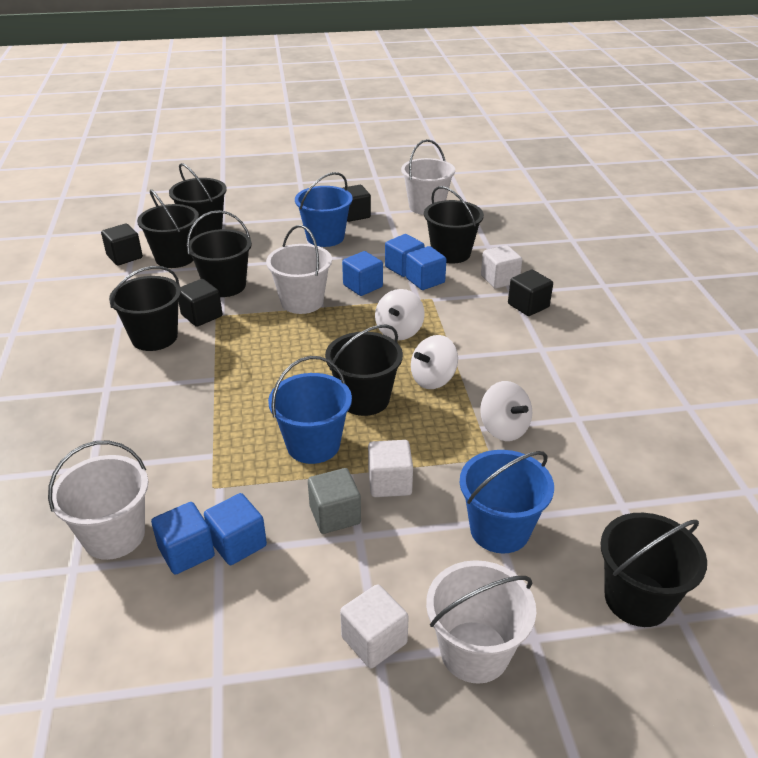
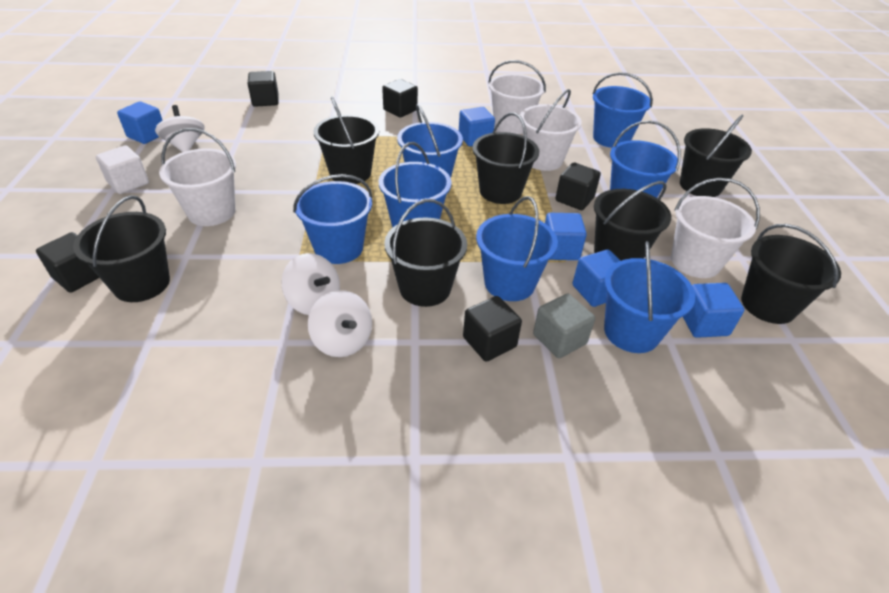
black cube: [101,224,143,265] [178,279,222,327] [343,185,371,222] [508,270,553,316] = 4 -> [36,232,99,293] [248,71,278,107] [382,79,418,118] [463,296,522,362] [555,163,601,210] = 5
blue bucket: [268,356,352,464] [295,172,353,247] [460,450,554,554] = 3 -> [293,174,372,264] [379,142,452,228] [397,104,463,178] [476,196,558,301] [593,72,653,148] [604,241,695,353] [610,120,681,198] = 7
white cube: [340,584,409,668] [368,440,413,497] [481,245,522,289] = 3 -> [96,145,149,194] = 1

